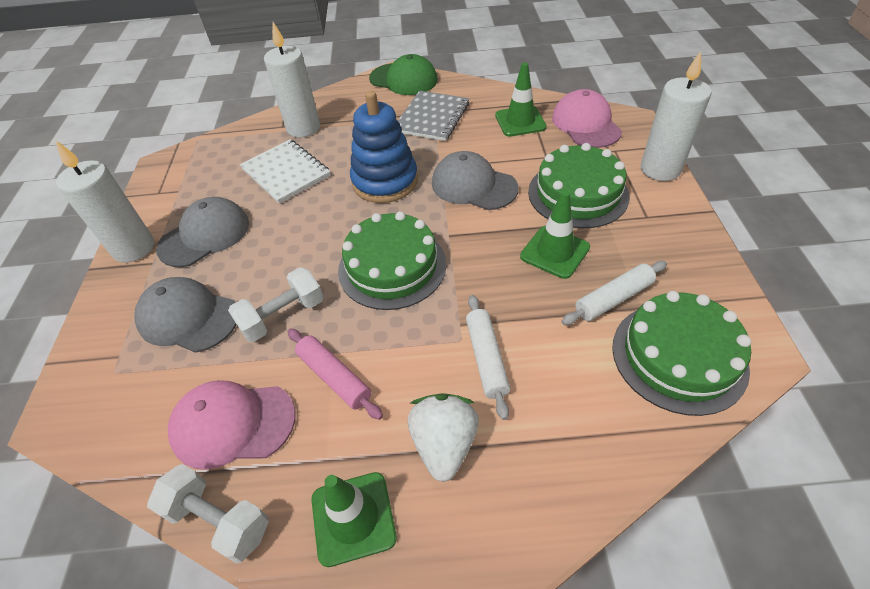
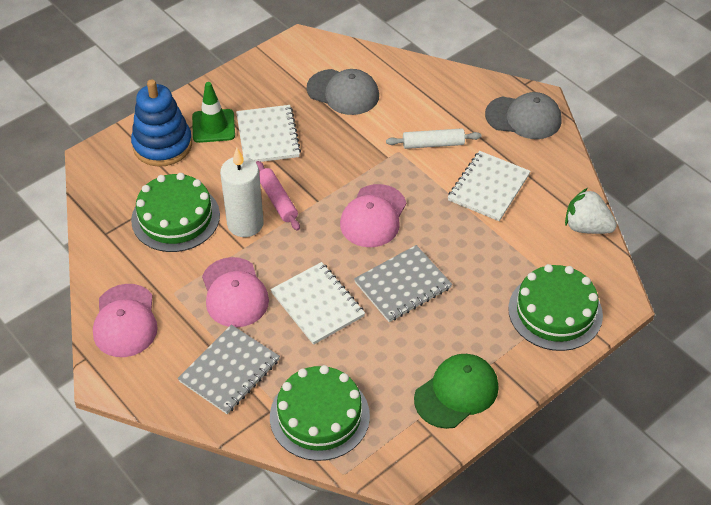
green traffic cone: [311,472,397,567] [495,62,547,137] [520,191,590,279] = 3 -> [192,82,235,143] = 1
grey cap: [134,277,237,353] [156,197,249,267] [432,151,518,210] = 3 -> [307,69,379,115] [485,92,562,139] = 2
grey notebook: [398,91,469,141] = 1 -> [178,325,280,414] [354,245,452,322] = 2
pink cap: [168,380,295,470] [552,89,622,148] = 2 -> [93,284,158,357] [202,257,269,327] [340,184,406,247] = 3
white candle: [55,140,154,263] [264,22,320,137] [640,51,711,181] = 3 -> [220,148,264,237] = 1
white dumbbell: [147,464,269,564] [228,267,324,342] = 2 -> none = 0
white notebook: [240,139,331,204] = 1 -> [236,105,301,162] [270,262,365,345] [448,151,531,221] = 3
white rolling pin: [466,295,510,420] [561,261,667,325] = 2 -> [386,128,482,149] = 1

